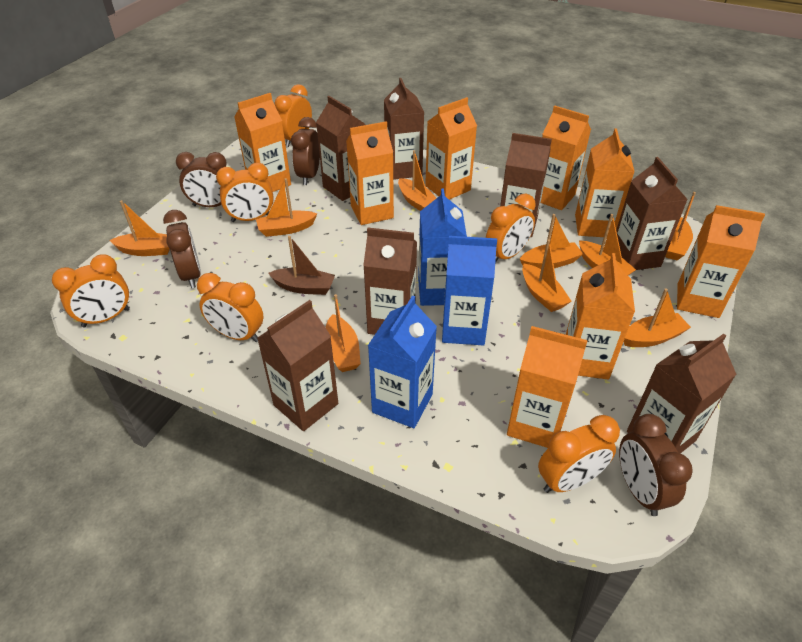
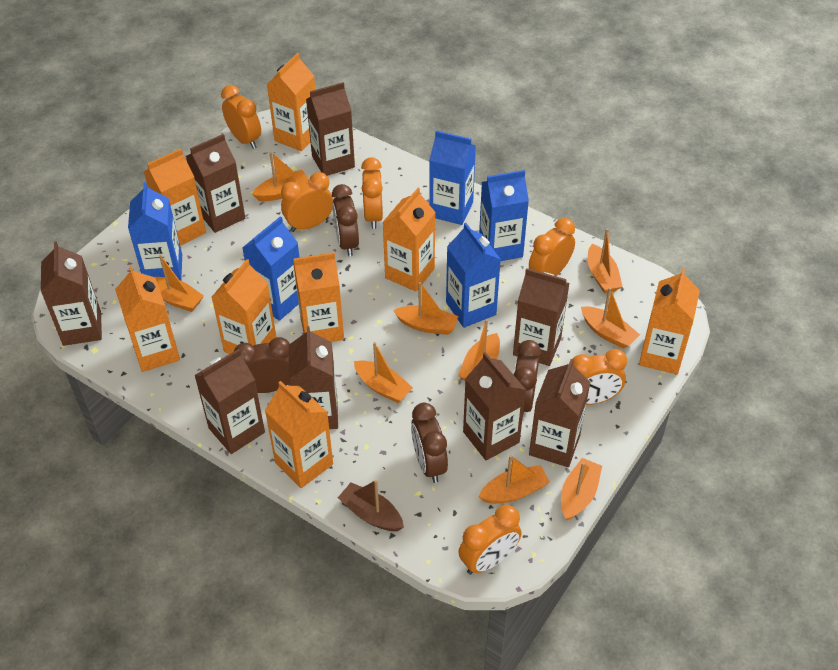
blue carton: [368,295,437,428] [418,188,467,306] [442,236,497,345] = 3 -> [128,182,182,281] [242,216,300,321] [429,131,476,225] [446,223,501,328] [479,170,529,261] = 5
brown carton: [257,300,338,431] [316,96,365,201] [363,228,417,335] [384,78,424,180] [500,133,552,237] [616,157,688,270] [627,334,737,454] = 7 -> [41,241,102,346] [186,134,245,233] [194,349,265,454] [289,326,338,429] [306,82,355,176] [463,352,526,460] [513,268,570,366] [529,359,591,467] = 8

